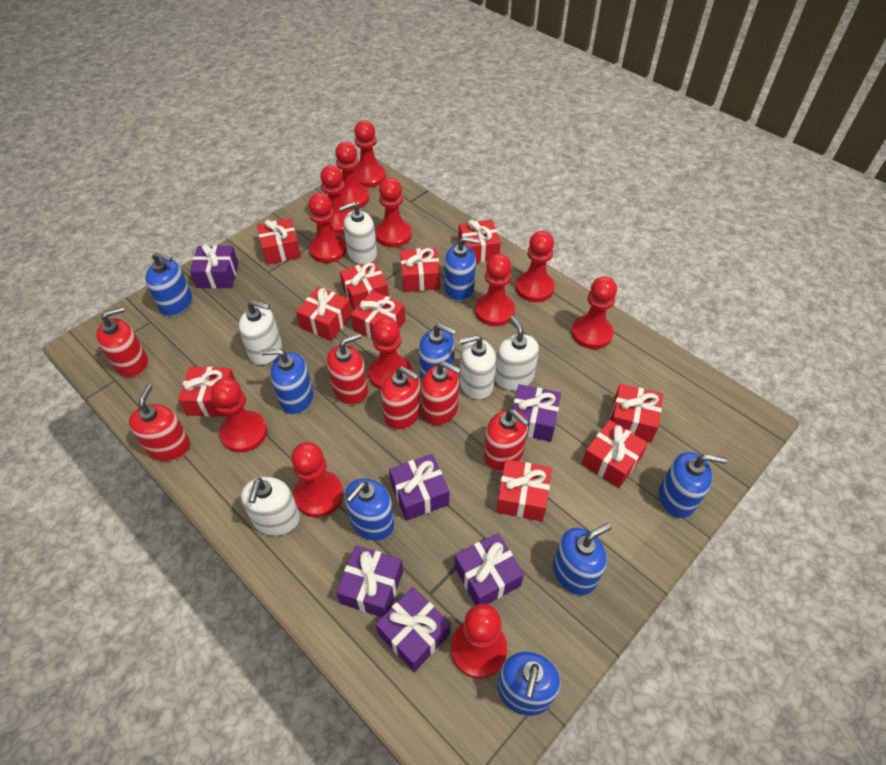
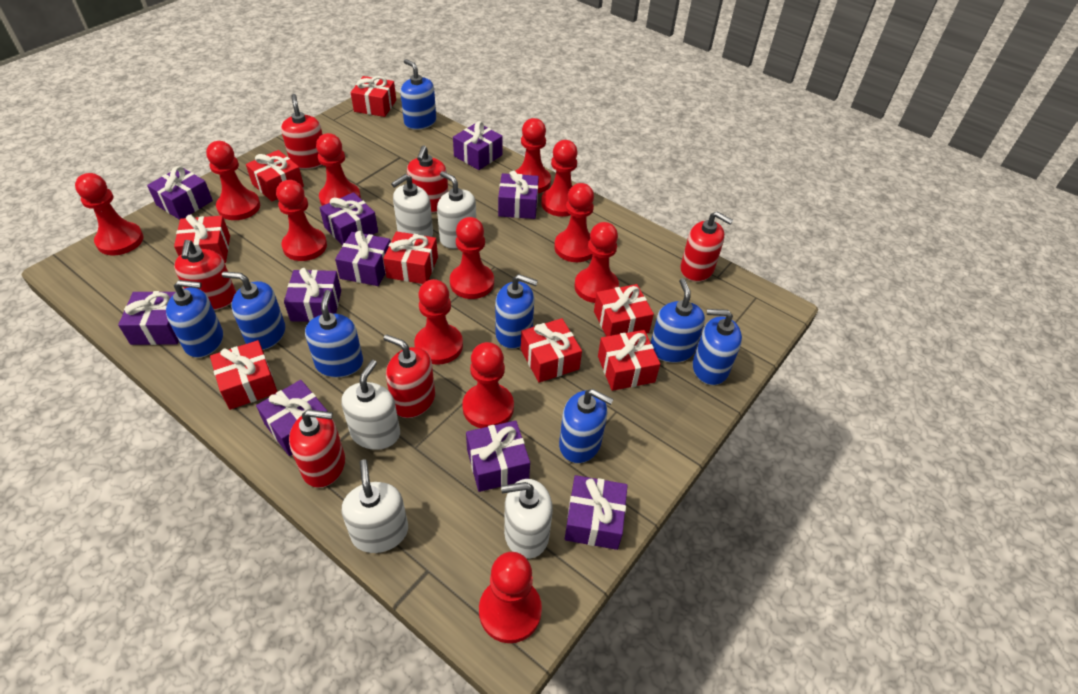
purple gift: [190,244,238,289] [336,545,403,617] [376,587,451,672] [389,454,449,521] [454,533,524,605] [513,384,561,442] = 6 -> [118,291,179,345] [147,166,213,220] [256,380,328,456] [284,268,341,322] [320,192,378,245] [335,231,391,286] [453,121,503,170] [466,421,530,492] [498,171,539,219] [565,475,628,550] = 10
red gift: [178,367,236,417] [257,218,301,265] [296,287,352,341] [340,261,389,310] [351,290,406,340] [400,248,440,292] [458,220,501,263] [496,459,552,521] [582,420,648,488] [610,384,663,442] = 10 -> [174,214,230,263] [210,340,278,410] [246,150,304,201] [351,76,396,117] [383,231,438,284] [521,318,582,383] [594,284,654,336] [598,330,660,391] = 8

